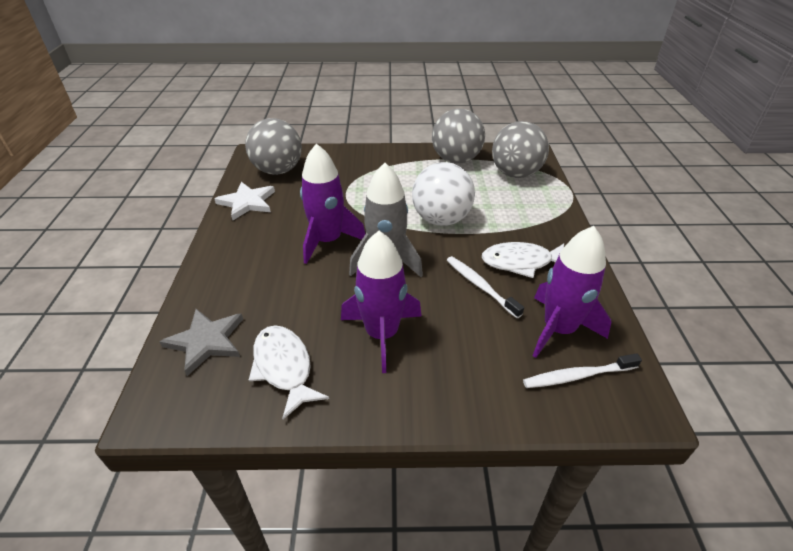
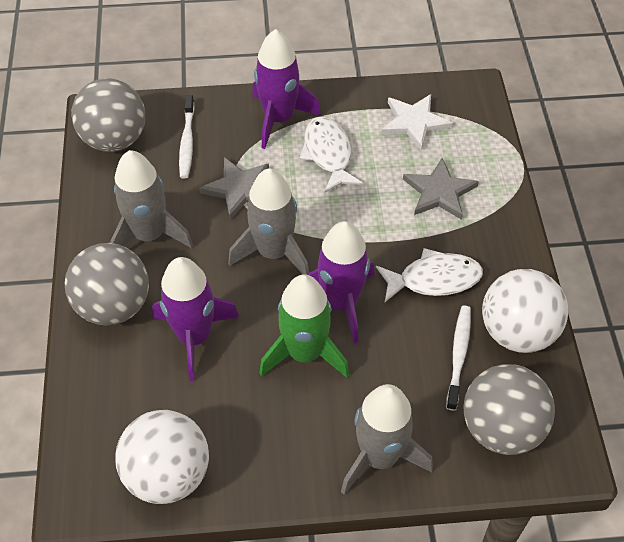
green rocket: none = 0 -> [259,274,349,378] = 1
grey rocket: [349,163,423,277] = 1 -> [110,150,193,248] [228,169,309,274] [341,384,433,494] = 3
grey star: [159,309,243,376] = 1 -> [199,157,269,220] [403,158,479,220] = 2
white ball: [412,162,475,226] = 1 -> [115,410,209,504] [482,269,568,353] = 2

